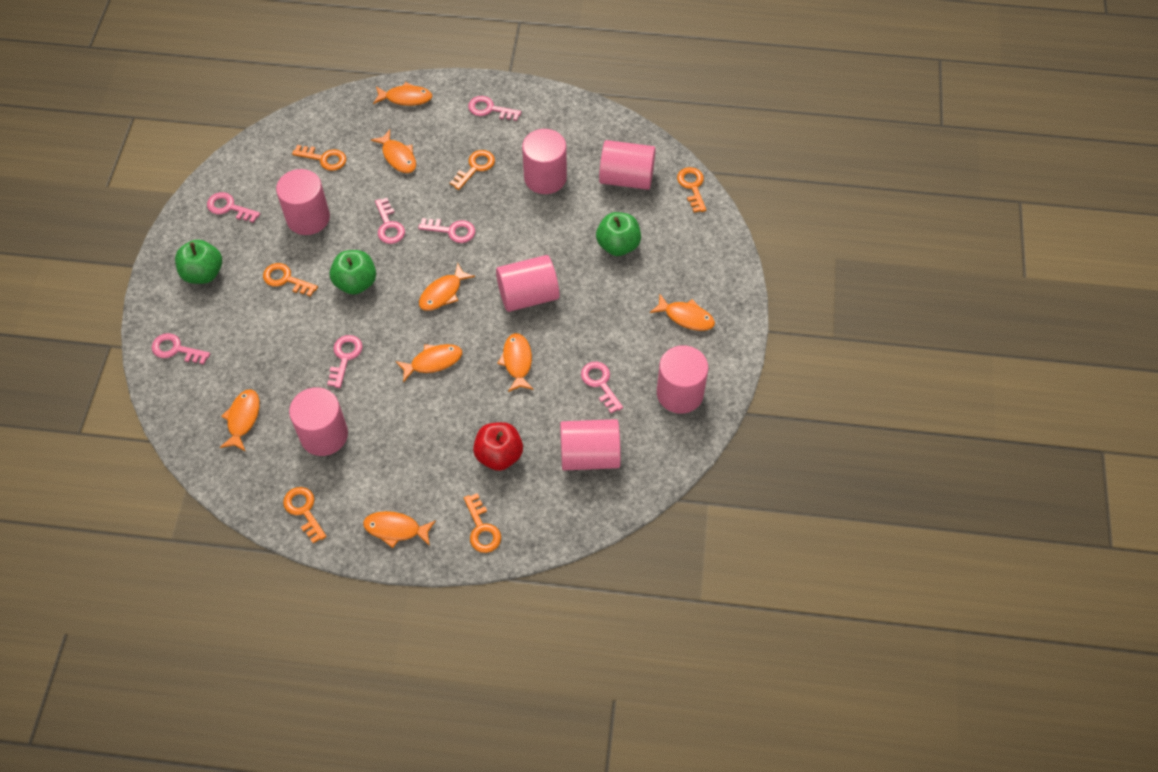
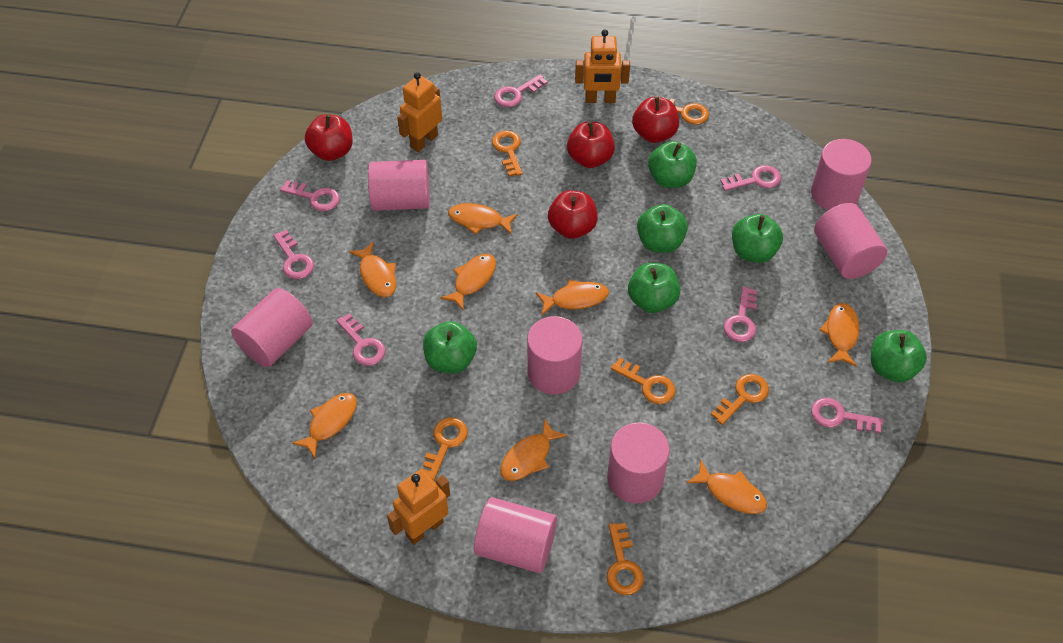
green apple: [175,240,222,284] [330,250,376,295] [596,212,641,256] = 3 -> [423,321,477,373] [628,263,680,313] [637,204,688,253] [648,141,697,188] [732,214,783,263] [871,330,927,383] = 6
orange robot: none = 0 -> [387,469,450,545] [397,72,442,152] [575,29,630,103] = 3
red apple: [473,422,523,471] = 1 -> [305,114,353,161] [548,190,598,239] [567,121,615,168] [632,96,679,143] = 4

